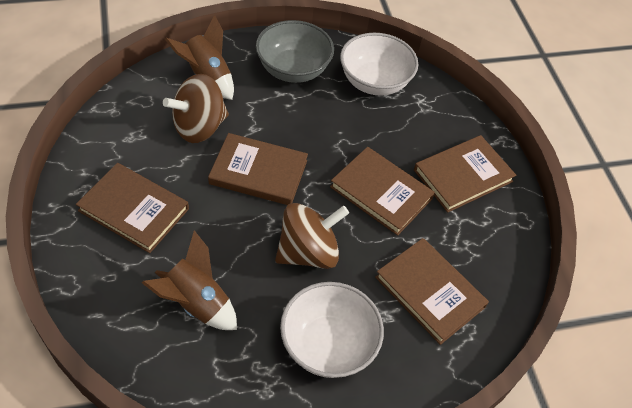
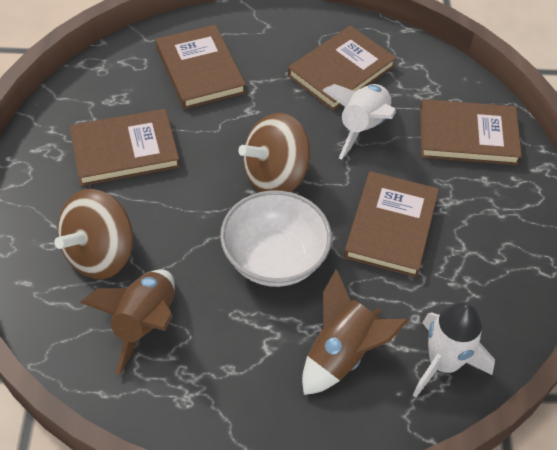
grey bowl: [256,20,334,83] = 1 -> none = 0
white bowl: [280,282,384,378] [340,33,418,96] = 2 -> [220,190,332,287] = 1
white rocket: none = 0 -> [322,84,396,160] [413,302,495,398] = 2

